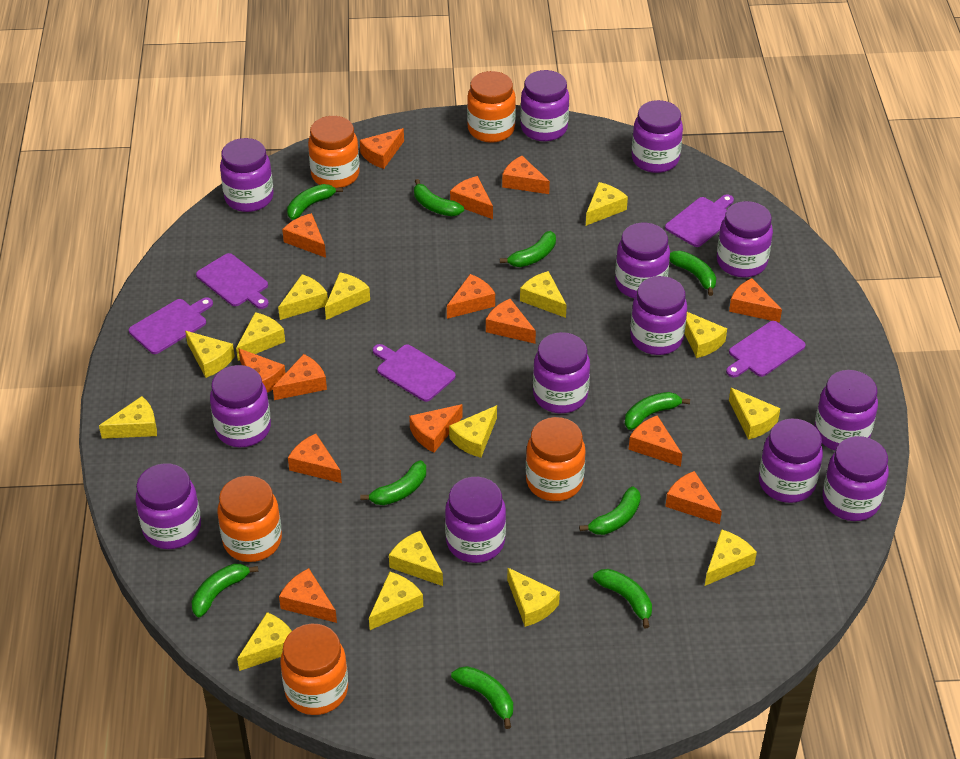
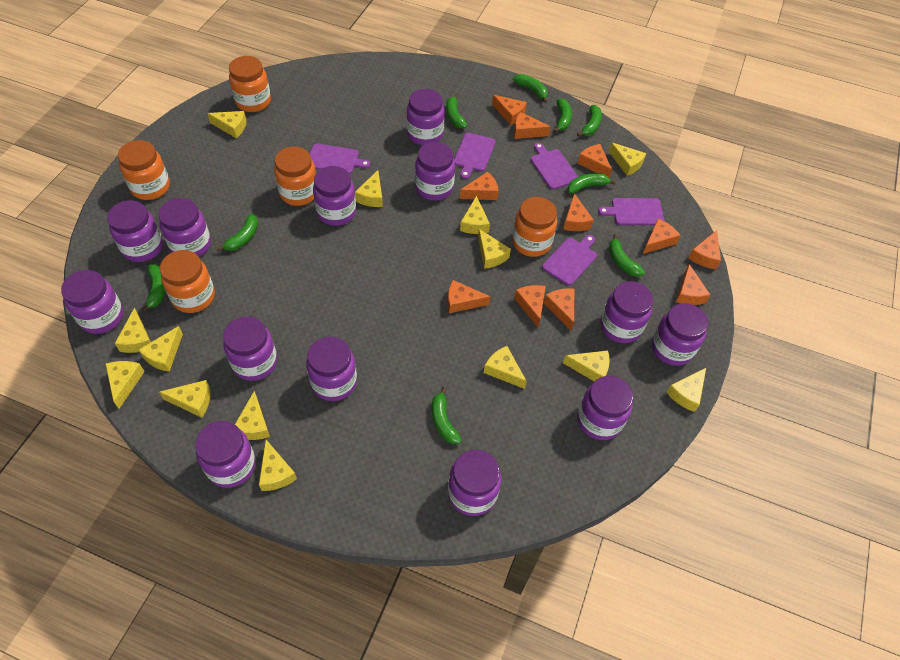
green banana: [191,564,259,617] [287,184,343,220] [360,460,426,505] [414,179,464,216] [451,666,513,729] [500,231,556,267] [579,486,641,535] [593,569,652,628] [625,392,690,430] [670,251,716,296] = 10 -> [141,264,166,313] [216,214,258,251] [432,387,462,444] [446,94,468,129] [513,74,548,103] [553,98,572,133] [568,173,616,193] [577,105,602,137] [609,234,645,277] = 9
orange cheese: [238,348,285,393] [273,354,327,400] [279,568,337,623] [282,213,326,258] [288,434,342,483] [360,128,404,169] [409,404,463,453] [447,274,495,319] [450,176,493,219] [486,299,536,344] [502,156,550,194] [629,415,682,467] [665,471,722,524] [729,278,782,323] = 14 -> [448,280,490,313] [460,172,499,200] [492,95,527,125] [514,112,551,139] [514,285,546,327] [544,288,574,331] [563,193,594,231] [577,144,612,178] [643,219,681,254] [676,264,710,305] [688,230,721,269] = 11
yellow cheese: [99,396,157,439] [185,331,235,378] [236,312,285,361] [237,612,291,671] [278,274,328,320] [325,272,370,320] [369,572,423,630] [389,531,443,586] [449,405,497,458] [507,567,560,627] [520,271,567,318] [586,182,628,226] [684,312,727,358] [705,529,757,586] [729,388,780,440] = 15 -> [105,361,145,409] [115,308,151,353] [139,326,183,372] [159,380,210,418] [207,111,247,138] [235,391,270,440] [259,440,297,491] [355,170,383,207] [460,196,490,234] [478,229,511,269] [484,346,527,389] [563,350,610,382] [609,142,646,176] [666,368,706,412] = 14

